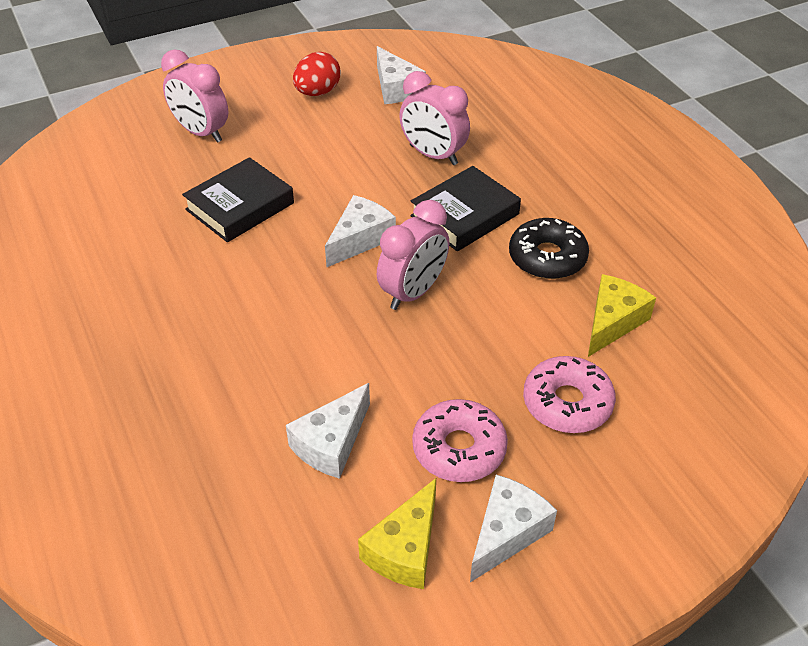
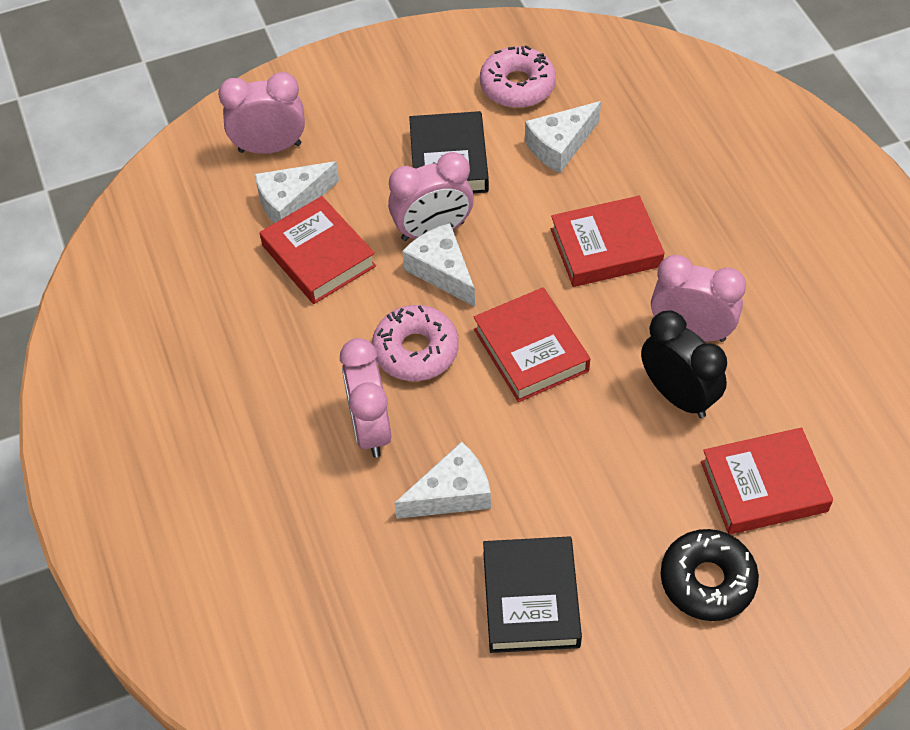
black clock: none = 0 -> [641,310,727,418] = 1
pink clock: [161,49,228,143] [377,200,449,310] [399,71,470,165] = 3 -> [218,72,305,154] [340,338,391,457] [388,152,474,241] [651,255,746,342] = 4
red book: none = 0 -> [260,196,376,304] [473,287,590,402] [551,196,665,287] [701,428,833,535] = 4
red egg: [293,52,341,96] = 1 -> none = 0
yellow cheese: [358,478,436,589] [588,274,656,357] = 2 -> none = 0

